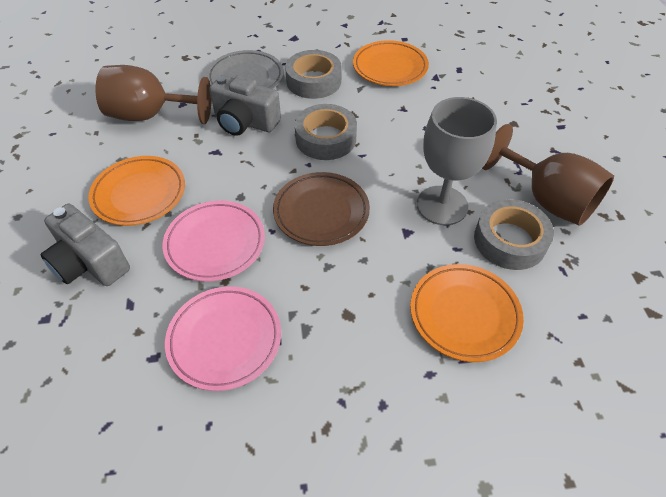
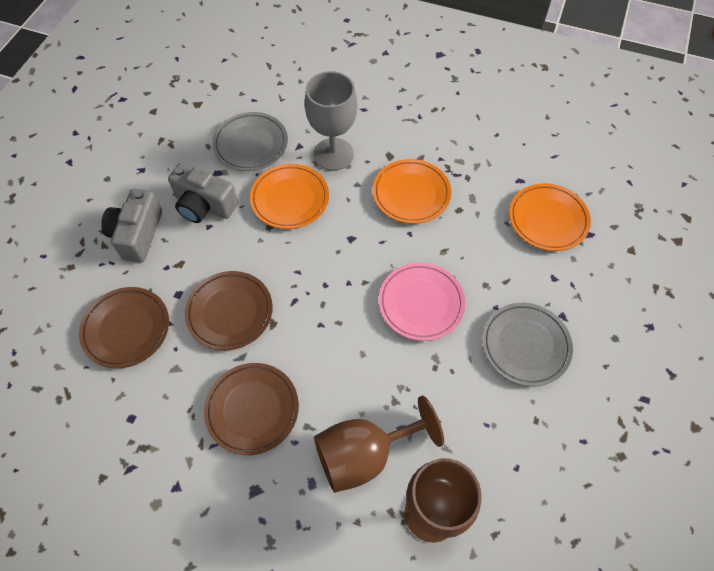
brown plate: [273,172,370,246] = 1 -> [79,287,169,369] [185,271,273,350] [204,363,299,455] = 3
grey plate: [206,50,284,89] = 1 -> [212,112,288,171] [482,303,573,386] = 2
grey tape: [285,50,342,99] [295,104,357,160] [474,199,554,270] = 3 -> none = 0
pink plate: [162,201,265,281] [165,286,281,391] = 2 -> [379,263,465,341] = 1

